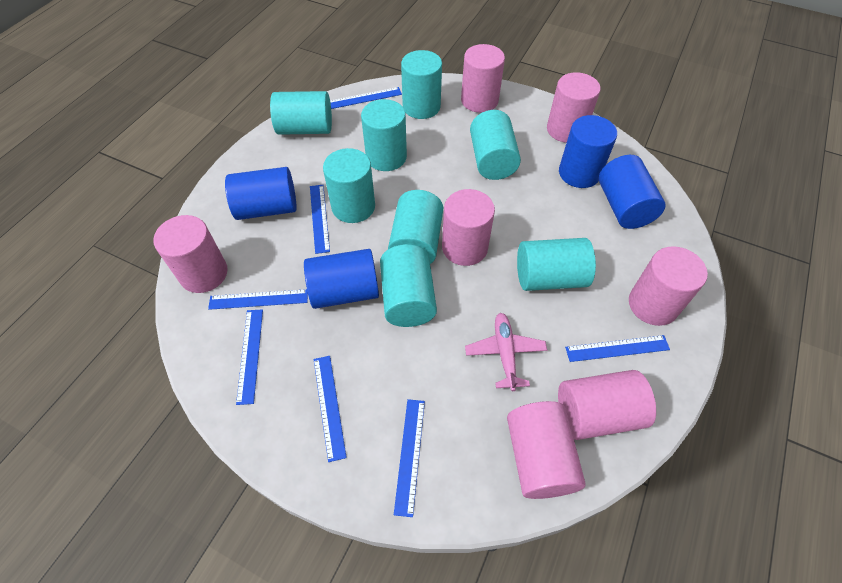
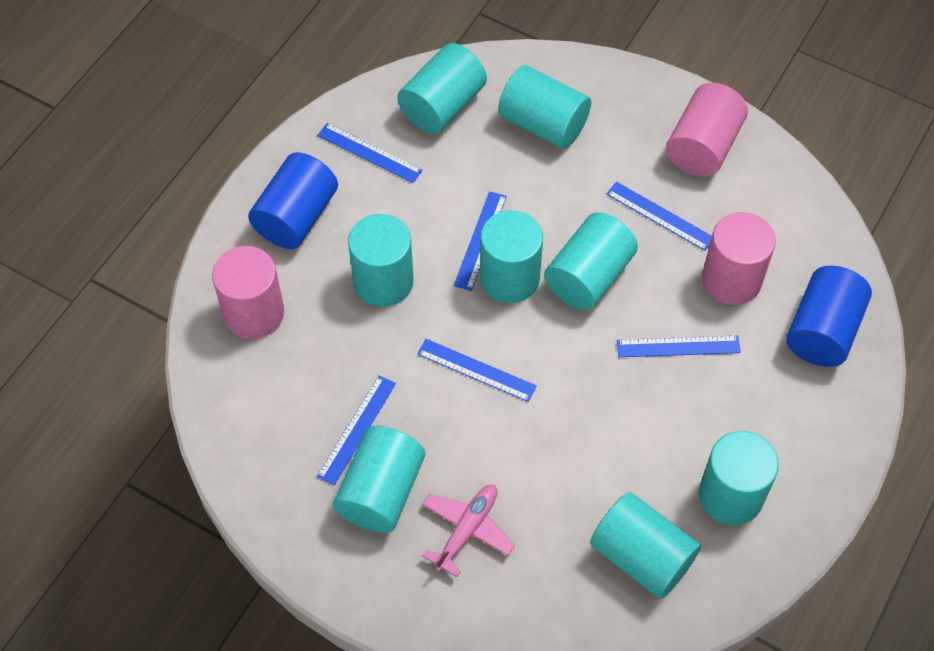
blue cylinder: [225,167,297,220] [304,249,379,309] [559,115,617,188] [599,155,665,229] = 4 -> [248,152,338,249] [786,266,872,367] = 2
blue ruler: [208,289,308,310] [236,309,263,405] [310,185,330,254] [313,356,347,462] [330,87,402,109] [394,399,425,517] [565,335,670,362] = 7 -> [317,123,423,183] [317,376,396,485] [417,339,537,402] [454,191,507,291] [607,182,712,251] [617,336,741,357] = 6
pink cylinder: [153,215,228,293] [442,189,495,266] [461,44,505,113] [507,401,586,499] [547,72,600,143] [558,370,656,440] [629,246,708,326] = 7 -> [212,246,284,339] [666,83,748,177] [702,212,776,305] = 3

